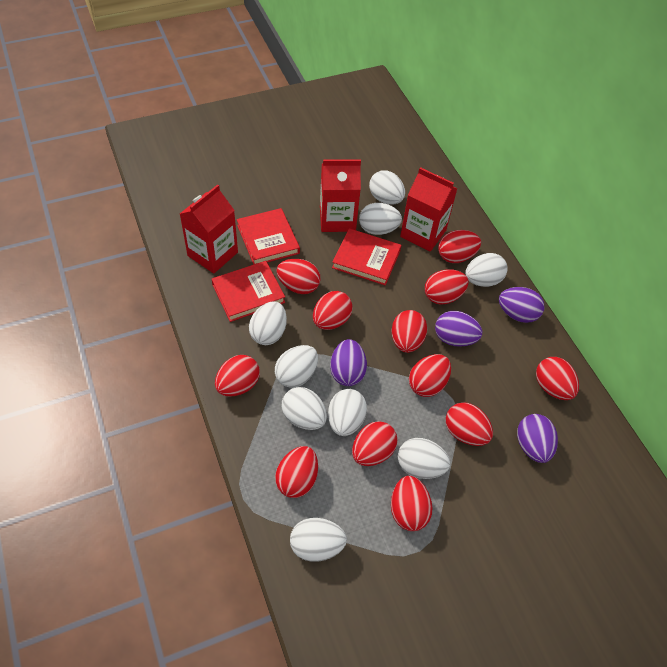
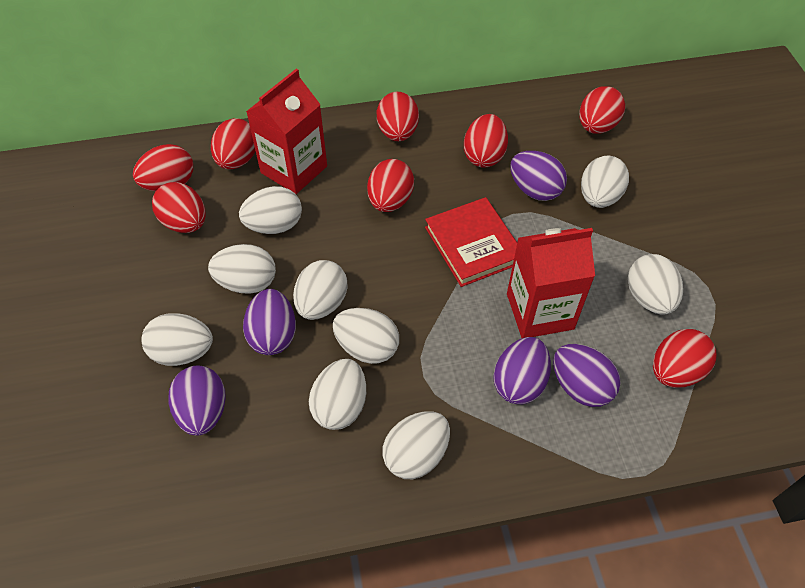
purple egg: [330,339,367,386] [435,311,482,347] [499,287,544,323] [517,414,558,463] = 4 -> [169,365,226,436] [243,289,296,355] [493,337,551,405] [510,151,567,201] [553,344,621,407] = 5
red book: [212,261,285,322] [237,208,300,265] [332,228,401,285] = 3 -> [425,197,517,287] = 1
red carton: [180,184,238,274] [320,159,361,232] [400,167,458,252] = 3 -> [246,69,327,194] [507,228,595,338] = 2
red egg: [215,355,260,397] [275,446,318,498] [276,259,321,294] [313,291,353,330] [352,421,397,466] [391,476,433,531] [392,310,427,353] [409,354,451,397] [425,269,469,305] [438,230,481,263] [445,402,493,446] [536,357,579,400] = 12 -> [133,144,193,191] [152,182,206,233] [211,118,255,169] [367,159,414,212] [377,92,419,141] [464,114,508,168] [579,86,625,134] [653,329,717,388] = 8

